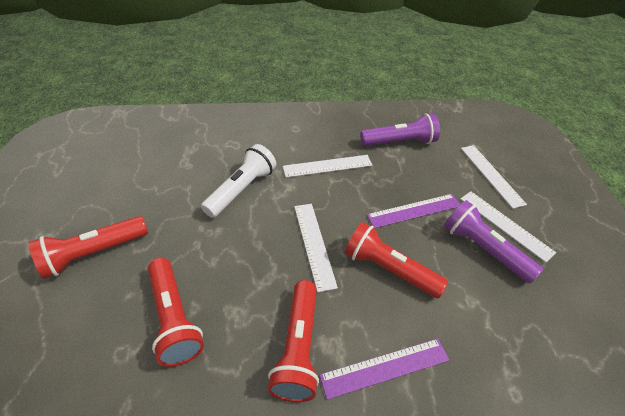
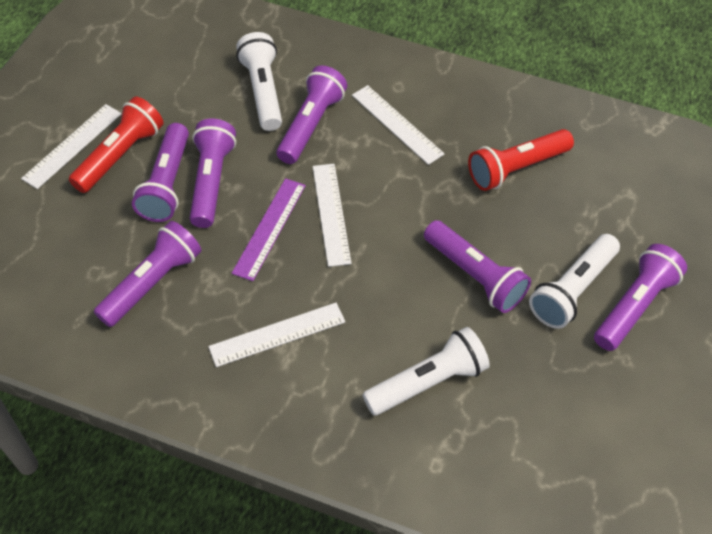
purple flashlight: [360,114,440,146] [444,200,543,283] = 2 -> [94,221,201,327] [132,123,189,222] [190,119,236,228] [277,65,347,164] [424,220,531,313] [594,244,687,351] = 6
purple ruler: [319,339,449,400] [367,194,460,228] = 2 -> [232,178,306,281] = 1
red flashlight: [28,216,148,279] [148,258,204,367] [268,280,319,402] [344,222,448,298] = 4 -> [69,97,164,193] [468,129,574,191] = 2
white flashlight: [201,144,276,218] = 1 -> [236,32,282,131] [363,327,490,416] [529,234,620,329] = 3

